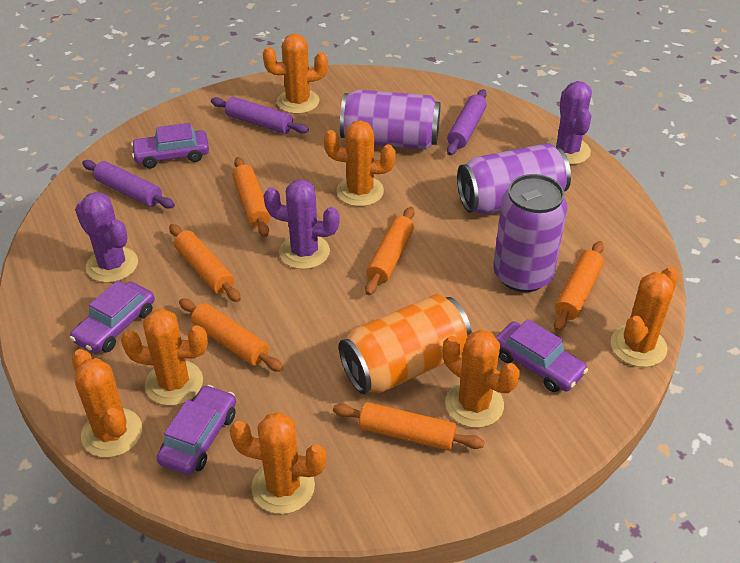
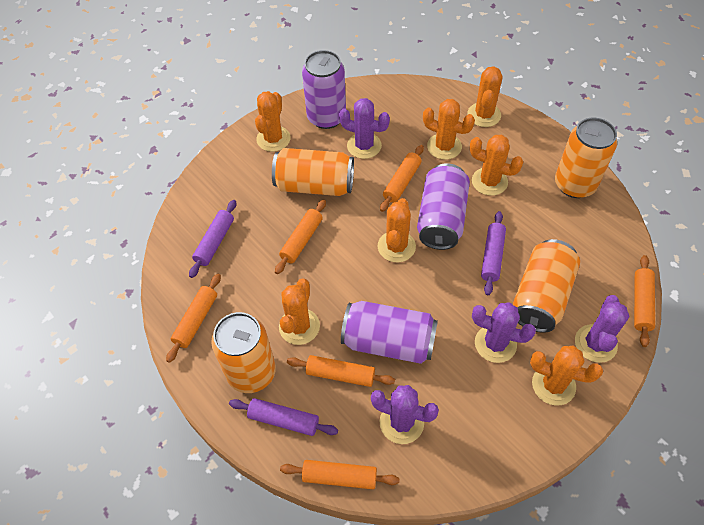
orange can: [339,294,472,394] = 1 -> [211,312,276,393] [272,148,354,196] [513,239,580,332] [555,118,617,198] = 4
purple cactus: [75,192,138,283] [263,179,340,269] [547,81,592,165] = 3 -> [339,98,390,159] [371,385,439,444] [472,302,536,363] [575,295,629,363] = 4
purple car: [70,280,155,354] [131,123,209,168] [157,385,236,475] [495,319,588,392] = 4 -> none = 0

